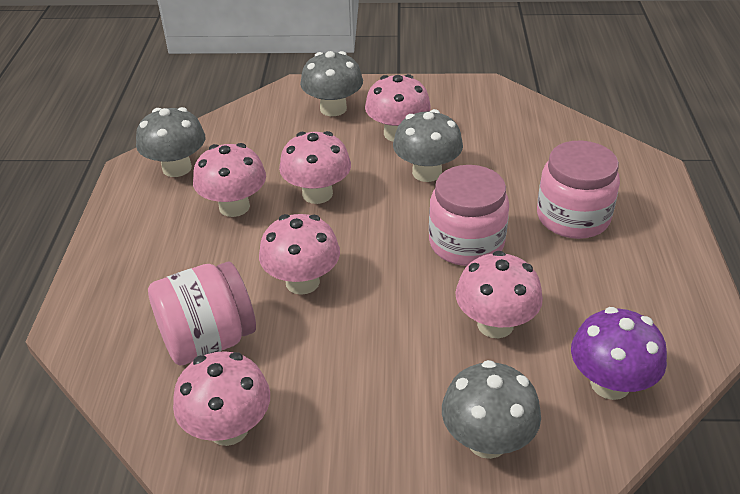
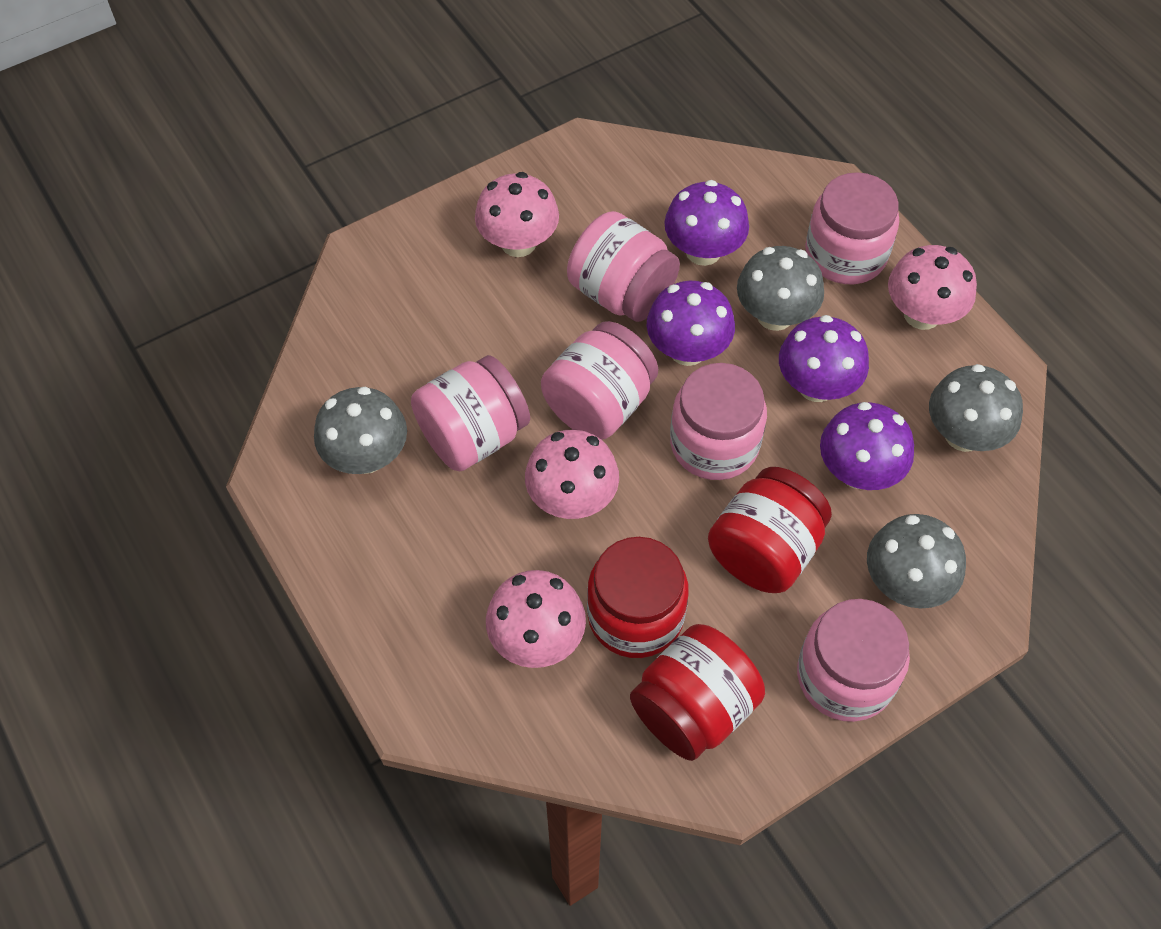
pink jar: [148,262,256,365] [429,165,509,266] [537,141,620,239] = 3 -> [411,355,530,471] [541,321,658,440] [567,211,680,322] [670,363,767,480] [797,599,910,722] [805,172,899,284] = 6
pink mushroom: [173,351,270,446] [193,143,266,217] [259,214,340,295] [279,131,351,204] [365,74,431,142] [455,251,543,338] = 6 -> [475,172,559,257] [486,570,586,668] [525,430,619,519] [888,245,977,330] = 4
purple mushroom: [571,307,667,400] = 1 -> [647,281,735,366] [664,180,749,266] [779,315,869,402] [820,402,914,490] = 4
red jar: none = 0 -> [587,537,689,658] [630,624,765,761] [708,467,832,593] = 3

